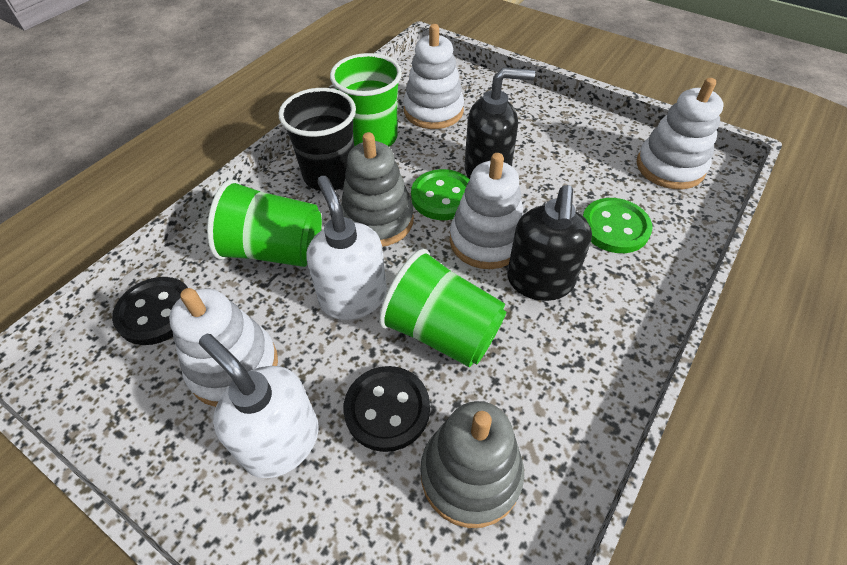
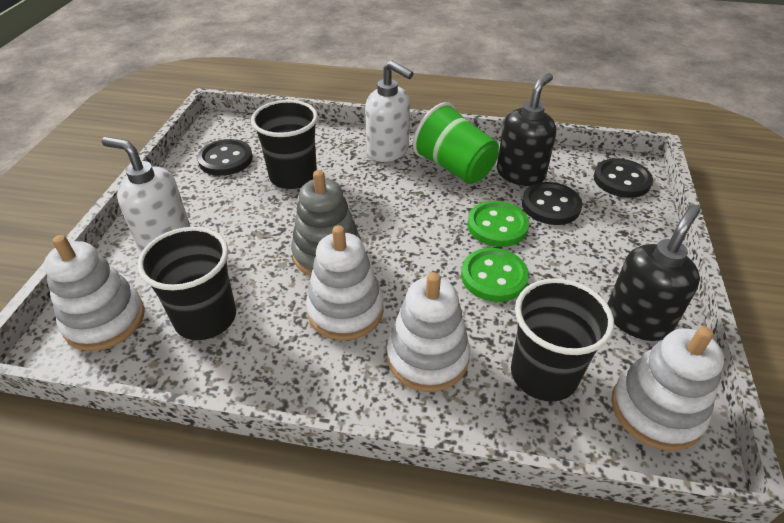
black button: [112,277,188,345] [343,366,430,452] = 2 -> [197,139,253,176] [522,182,582,225] [594,158,653,198] = 3
black cup: [279,88,356,191] = 1 -> [137,227,236,340] [251,100,318,189] [511,278,614,402] = 3
green cup: [207,180,322,267] [330,53,402,146] [379,249,506,367] = 3 -> [413,102,499,184] = 1
grey stacking toy: [341,132,414,247] [421,401,524,528] = 2 -> [291,170,361,276] = 1

